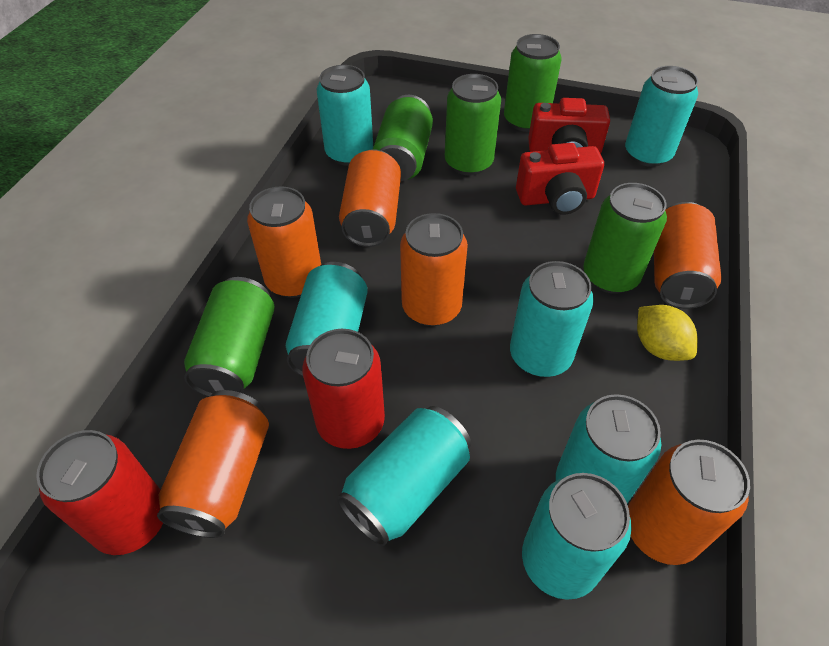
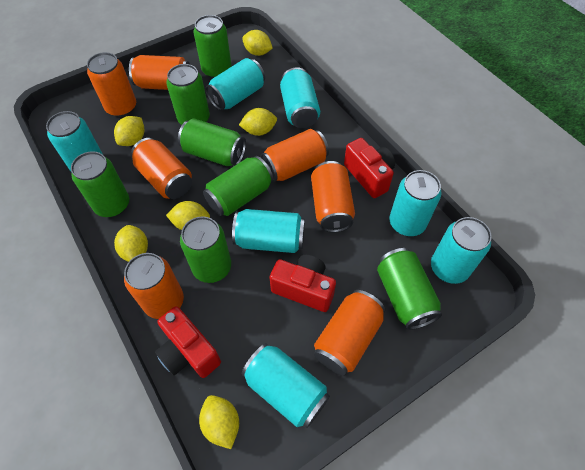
green can: [184,277,275,397] [373,95,433,181] [445,74,501,175] [504,34,562,132] [583,183,667,294] = 5 -> [71,151,129,217] [166,64,210,125] [178,118,246,166] [180,216,231,283] [193,15,232,78] [203,156,273,216] [377,248,442,330] = 7
orange can: [157,390,269,538] [247,186,321,298] [339,149,401,247] [400,213,468,326] [628,440,750,565] [654,202,722,309] = 6 -> [87,52,136,117] [124,253,184,319] [129,55,190,90] [131,138,192,199] [261,129,329,182] [311,161,355,233] [314,290,385,375] = 7
red camera: [516,143,604,215] [528,98,610,154] = 2 -> [155,306,221,378] [269,255,336,312] [344,138,395,198] = 3
red can: [36,430,163,555] [302,329,385,449] = 2 -> none = 0
yellow lemon: [637,305,698,361] = 1 -> [114,116,144,146] [114,225,148,262] [166,201,210,230] [199,395,239,449] [239,108,277,136] [242,30,273,56] = 6

